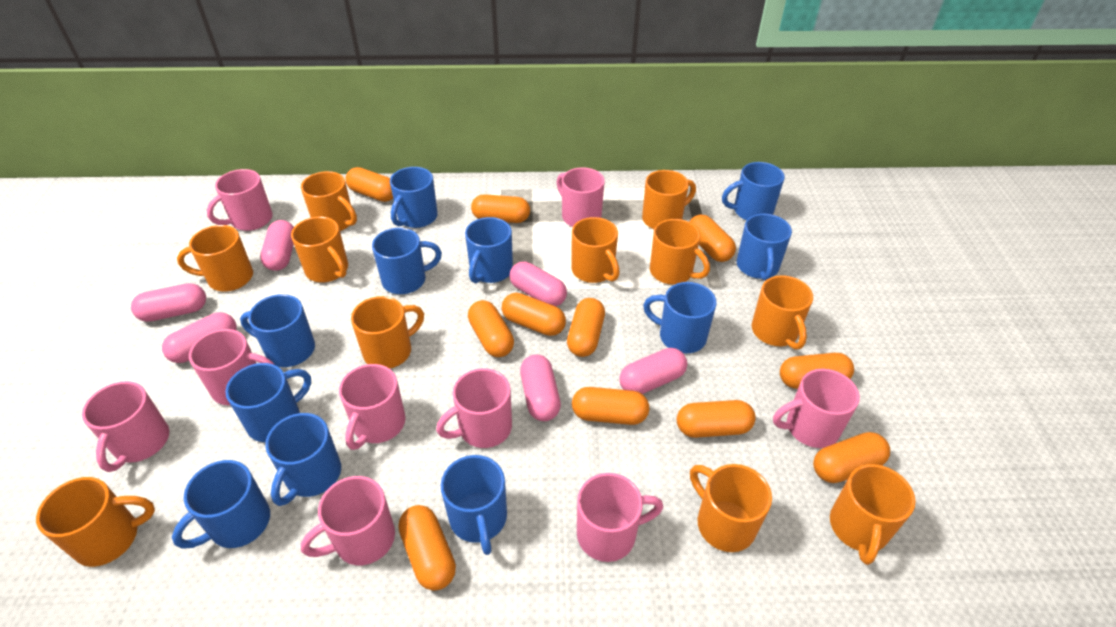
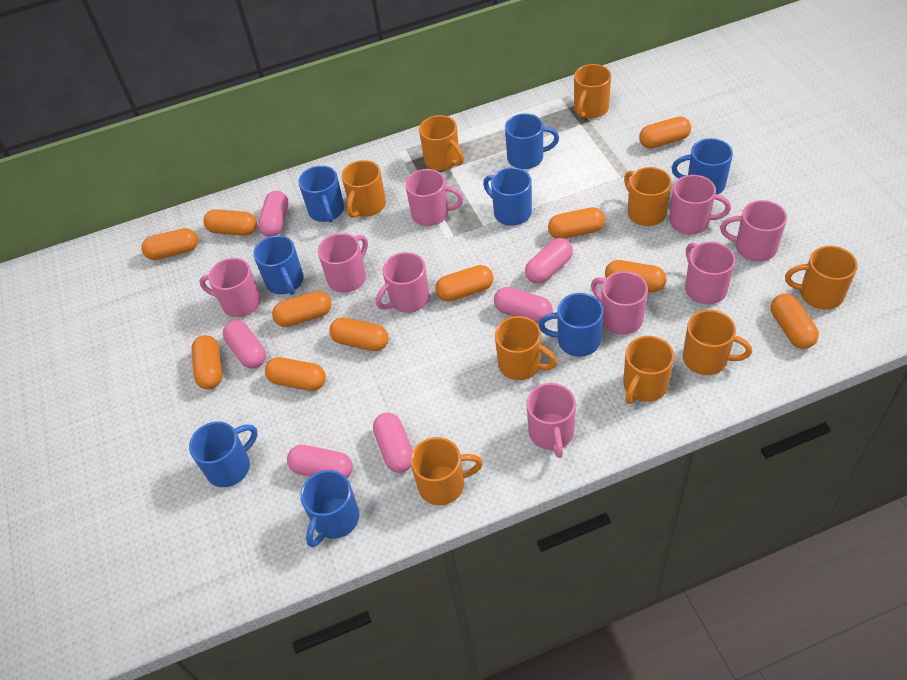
blue mug: [172,460,270,549] [225,363,311,442] [240,294,315,367] [265,413,341,506] [372,228,442,294] [390,167,438,228] [441,455,507,555] [465,217,513,283] [643,282,717,353] [722,162,785,221] [737,214,792,281] = 11 -> [189,421,258,487] [253,235,304,295] [298,165,344,223] [300,470,359,547] [483,168,532,226] [505,113,559,169] [538,293,604,357] [672,138,733,194] = 8
orange mug: [36,477,155,567] [177,225,253,291] [291,217,348,282] [301,171,357,231] [351,296,424,369] [572,217,620,283] [642,170,696,229] [650,219,710,285] [690,464,772,552] [752,275,813,350] [830,464,916,565] = 11 -> [342,160,386,218] [410,437,483,505] [419,115,464,170] [495,316,557,380] [574,64,611,118] [623,336,674,404] [624,167,672,226] [683,310,752,375] [785,246,858,310] = 9

